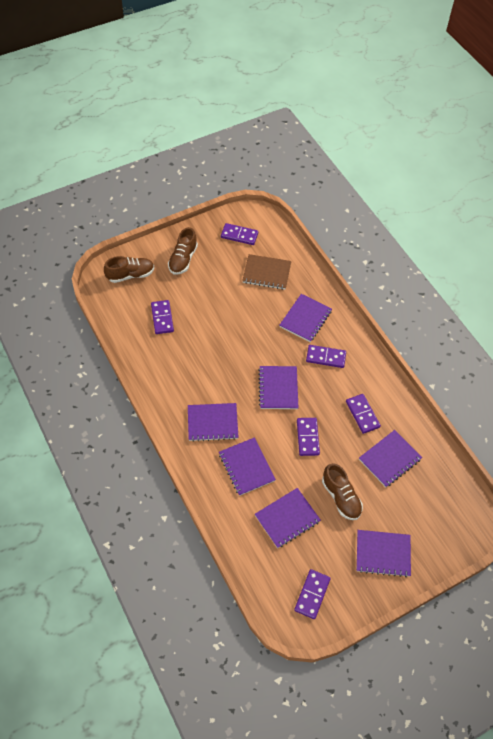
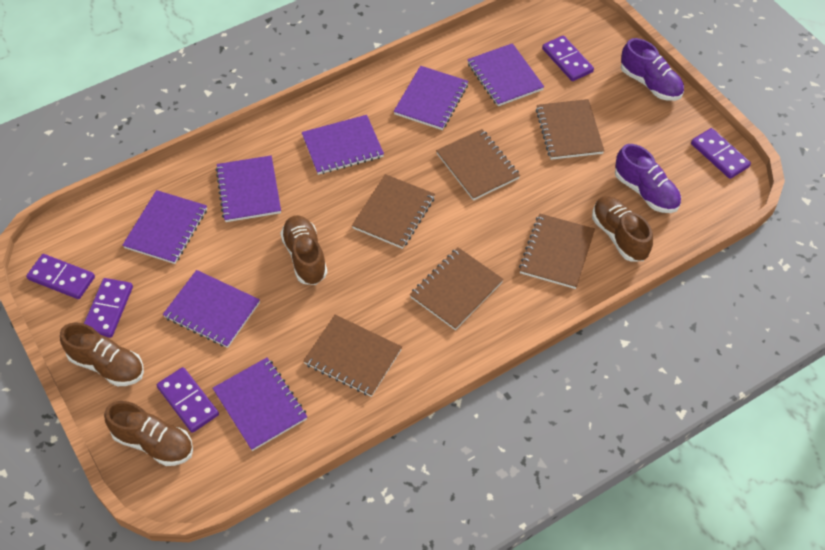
brown notebook: [242,254,291,290] = 1 -> [303,315,402,397] [352,174,435,249] [410,247,504,330] [436,129,520,201] [519,214,595,289] [536,99,604,160] = 6
brown shoe: [104,256,154,283] [168,227,198,275] [322,463,363,520] = 3 -> [60,322,144,386] [104,401,193,466] [280,215,327,285] [592,196,653,262] = 4
purple domino: [151,300,174,334] [221,223,258,245] [294,569,331,619] [297,418,320,456] [306,345,346,368] [346,394,381,434] = 6 -> [26,254,95,299] [84,278,133,338] [157,367,219,433] [542,35,594,81] [691,128,751,179] = 5
purple shoe: none = 0 -> [615,144,681,213] [621,38,684,101] = 2

